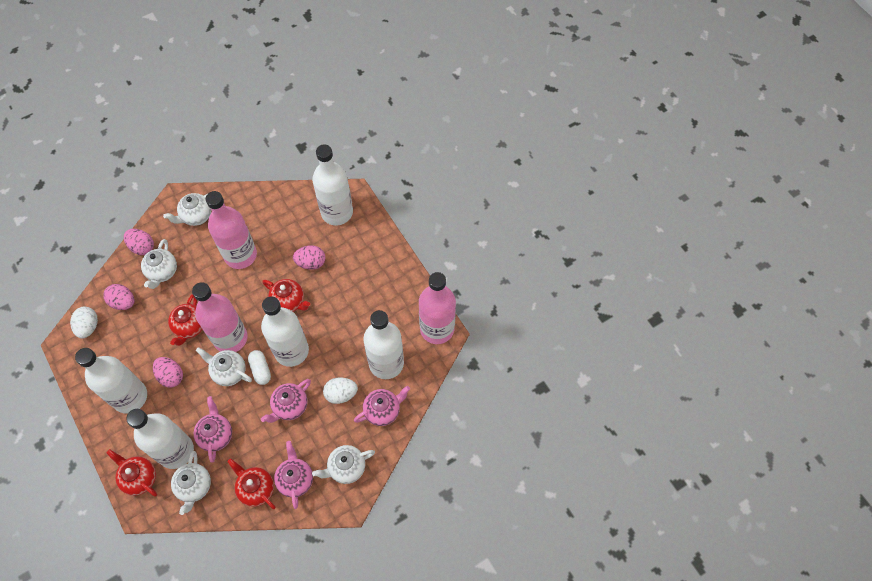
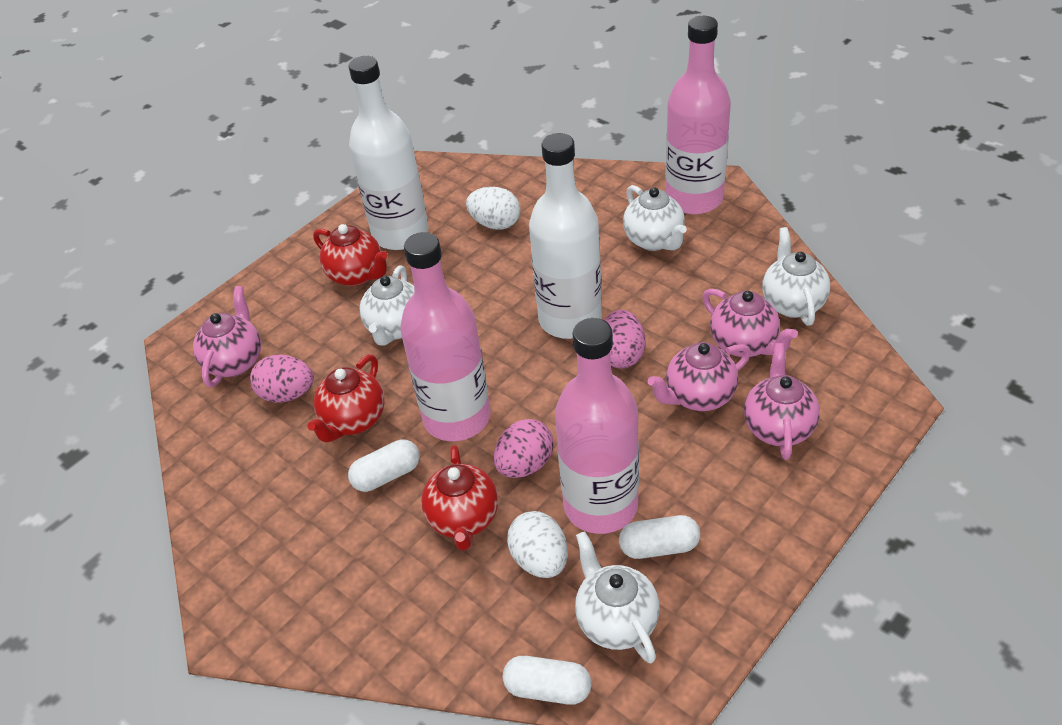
pink egg: [103,284,134,310] [124,229,154,255] [153,357,183,388] [293,245,326,270] = 4 -> [250,355,314,403] [494,419,554,478] [604,310,645,368] = 3
red teapot: [106,449,157,497] [168,294,203,346] [227,459,276,509] [262,279,310,312] = 4 -> [307,355,384,442] [313,224,388,286] [421,445,498,551] = 3
white bottle: [75,348,147,414] [126,409,194,469] [261,297,309,367] [312,144,353,225] [363,310,404,379] = 5 -> [349,56,429,250] [529,133,602,339] = 2
white capsule: [248,350,271,385] = 1 -> [348,440,420,492] [503,656,591,705] [619,515,700,559] = 3
white teapot: [141,239,177,289] [163,193,211,226] [171,451,211,515] [196,347,252,386] [312,445,375,484] = 5 -> [360,265,414,346] [575,531,660,663] [623,185,687,251] [762,227,830,326] = 4

